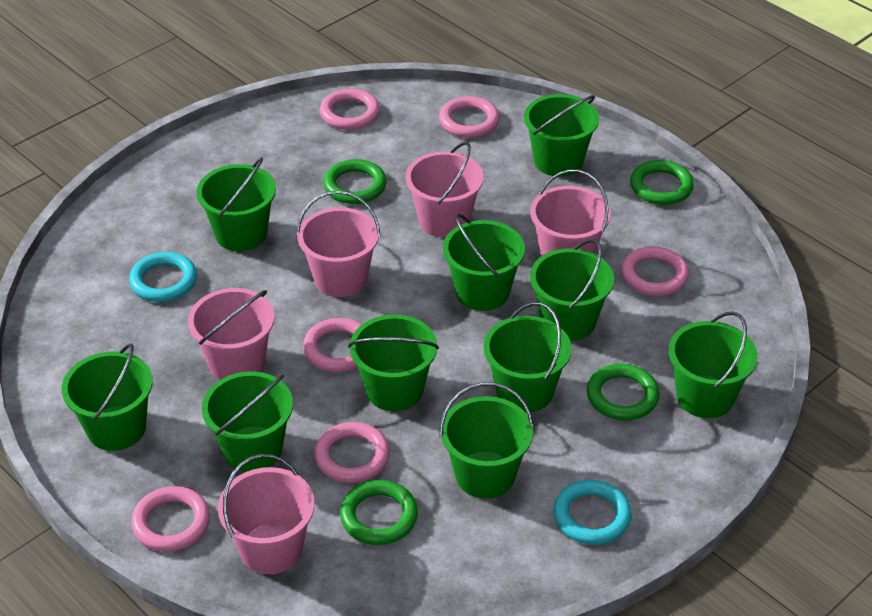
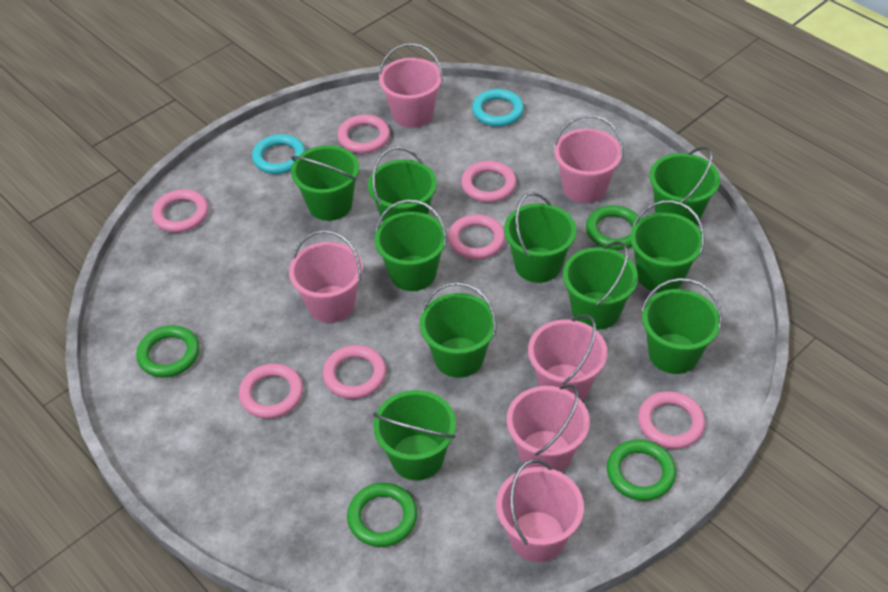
pink bucket: [188,288,275,380] [218,454,315,574] [296,191,381,297] [405,141,484,238] [530,169,611,256] = 5 -> [289,230,363,323] [379,43,443,128] [496,459,584,562] [507,384,590,472] [528,314,607,401] [554,115,624,203] = 6
pink ring: [131,486,210,552] [303,318,362,372] [314,422,390,483] [320,89,380,130] [439,96,499,138] [621,246,689,296] = 6 -> [152,189,208,233] [239,364,303,419] [323,345,386,399] [337,115,390,153] [448,214,506,260] [461,161,517,203] [638,391,705,449] = 7

